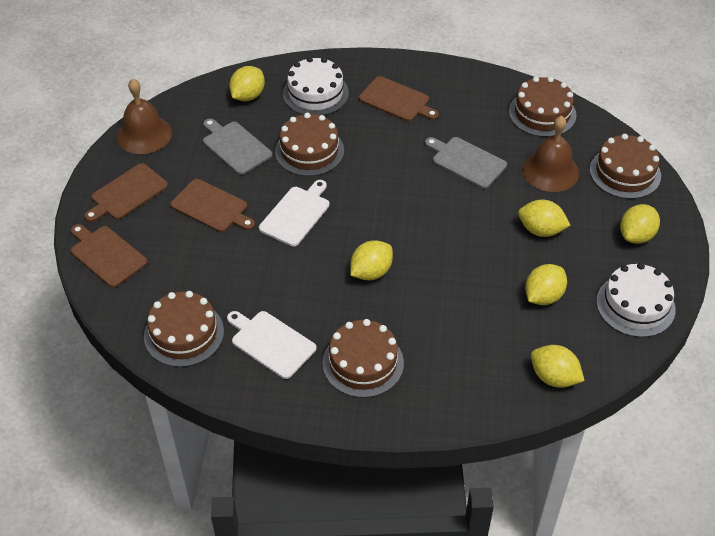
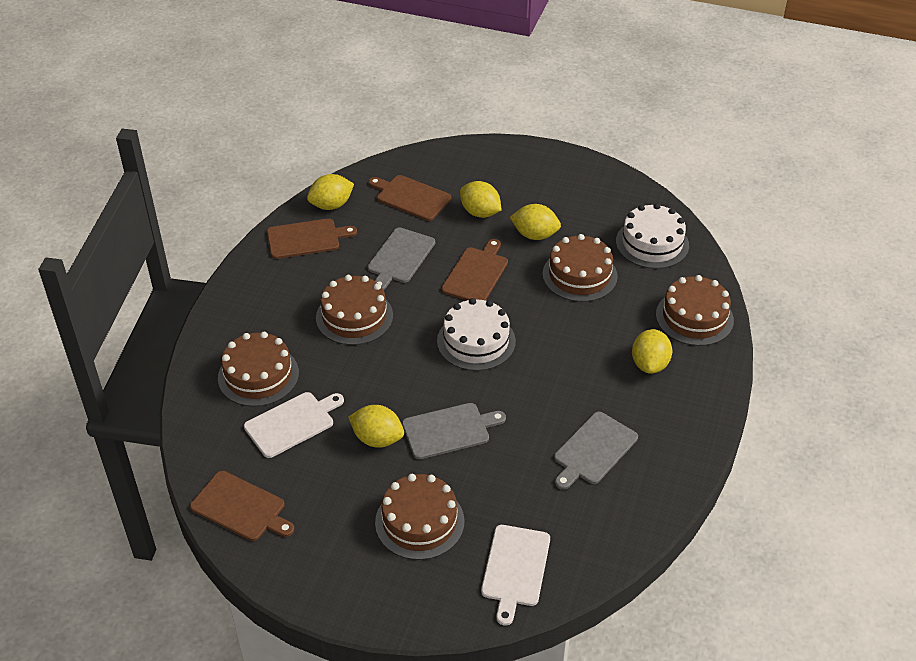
brown bell: [117,79,172,154] [522,115,579,192] = 2 -> none = 0
grey cutting board: [203,119,272,175] [425,137,507,189] = 2 -> [367,227,435,290] [402,403,506,459] [554,412,638,490] = 3
yellow lemon: [229,66,265,101] [350,240,393,280] [518,200,571,237] [525,264,567,305] [531,345,585,388] [620,204,660,244] = 6 -> [307,174,354,210] [348,405,404,448] [460,181,502,218] [510,204,561,240] [632,329,672,374] = 5

